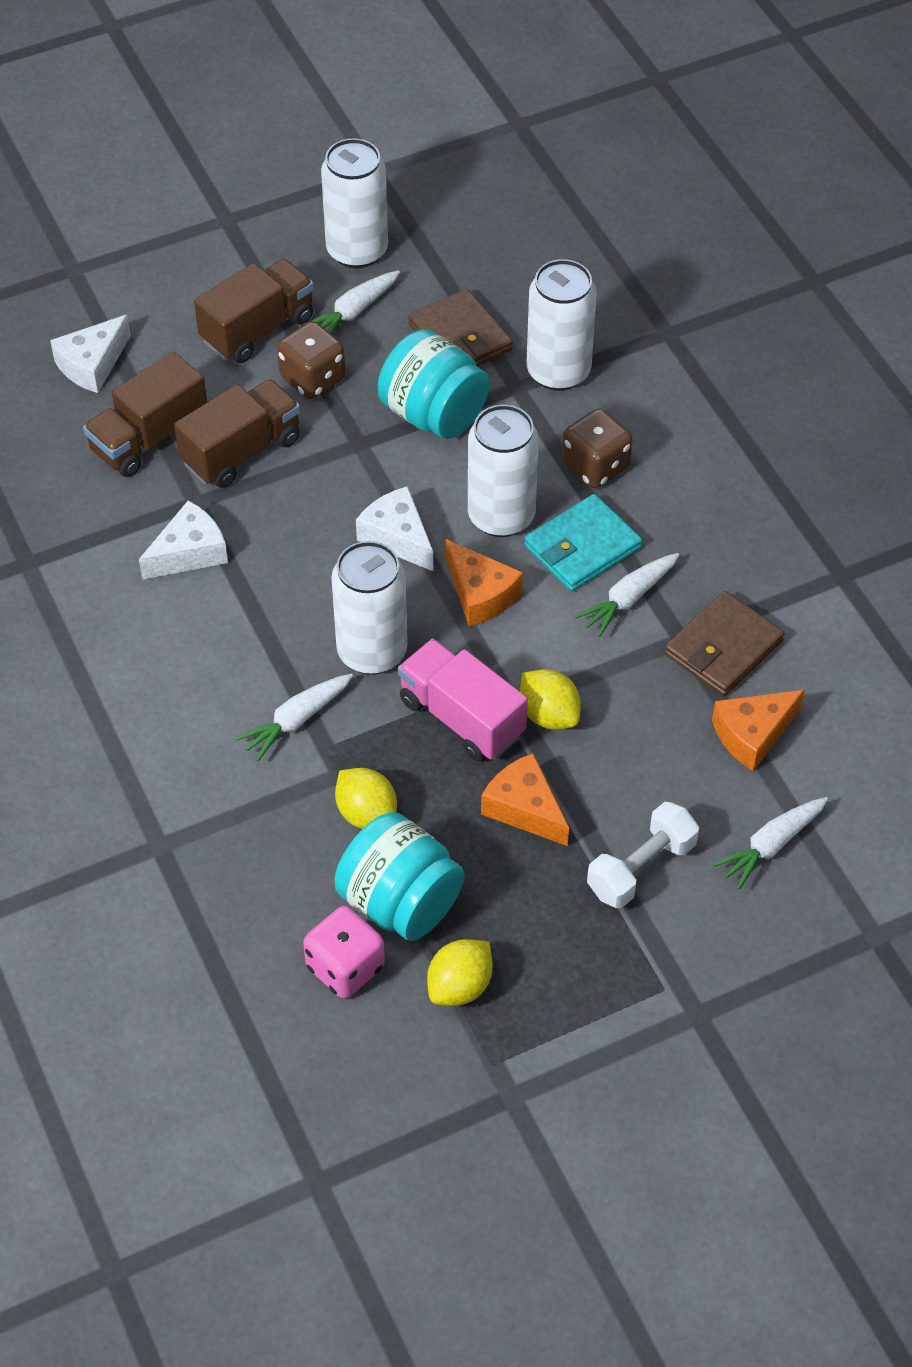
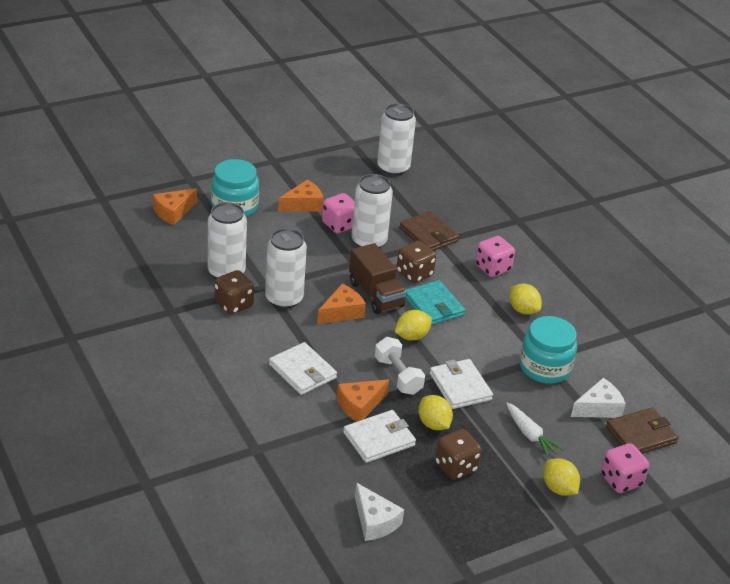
brown dice: [277,321,346,399] [562,408,633,488] = 2 -> [214,270,254,315] [396,241,436,283] [435,429,482,480] = 3
brown truck: [83,352,207,477] [174,379,300,488] [194,259,314,363] = 3 -> [349,243,406,314] = 1
orange cheese: [445,539,523,627] [481,753,569,846] [712,690,805,771] = 3 -> [153,188,197,225] [278,179,324,212] [317,284,366,324] [337,379,389,422] = 4
pink dice: [303,906,385,999] = 1 -> [322,193,355,233] [475,236,515,277] [601,443,649,493] = 3
pink truck: [398,639,528,762] = 1 -> none = 0
white carrot: [235,674,353,762] [310,270,400,334] [574,553,679,637] [713,797,828,890] = 4 -> [506,403,564,458] = 1
white cheese: [50,315,131,393] [139,500,228,580] [356,486,433,571] = 3 -> [355,483,404,541] [571,378,626,418] = 2
white wallet: none = 0 -> [269,342,337,395] [343,410,416,463] [430,359,493,409] = 3
yellow lemon: [335,768,397,829] [427,939,493,1006] [520,669,581,730] = 3 -> [395,310,432,341] [418,395,453,430] [509,284,542,315] [543,458,580,496] = 4

